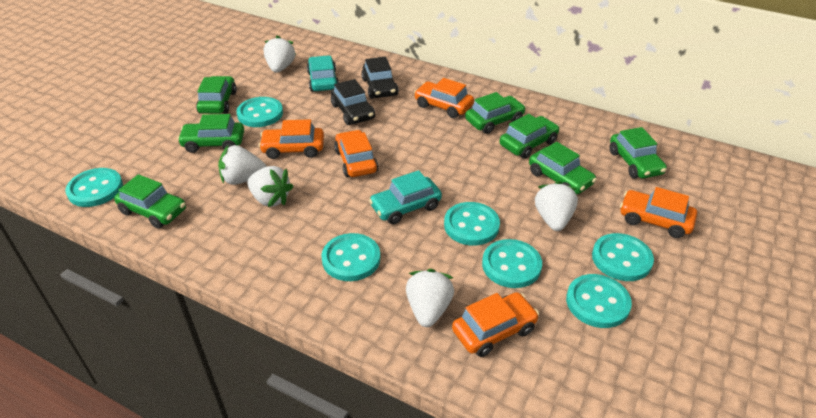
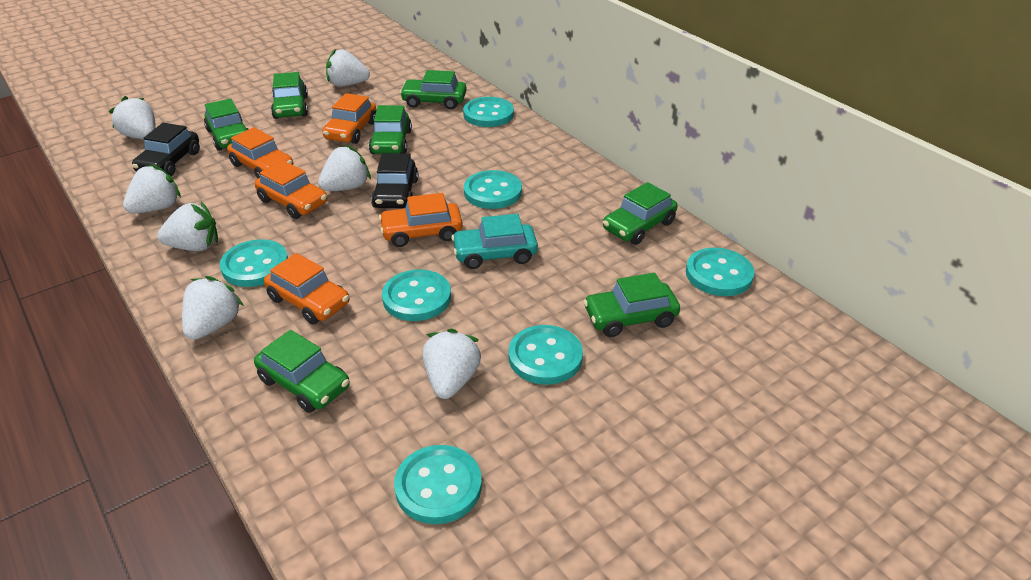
turquoise car: [307,56,339,92] [369,170,442,224] = 2 -> [451,214,538,269] = 1
white strawberry: [218,145,267,185] [247,166,294,207] [263,35,296,73] [406,269,454,327] [535,181,578,231] = 5 -> [109,96,156,139] [123,164,181,214] [157,202,218,251] [182,276,244,340] [318,145,371,191] [326,49,370,86] [423,328,481,399] = 7

